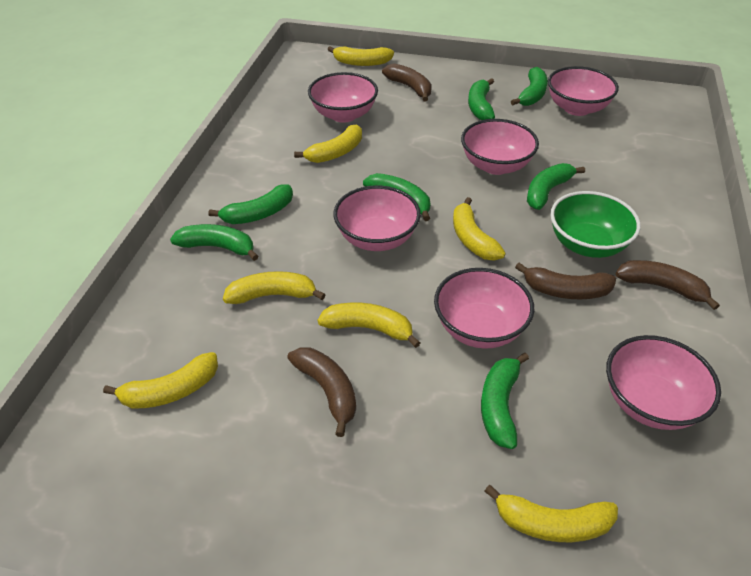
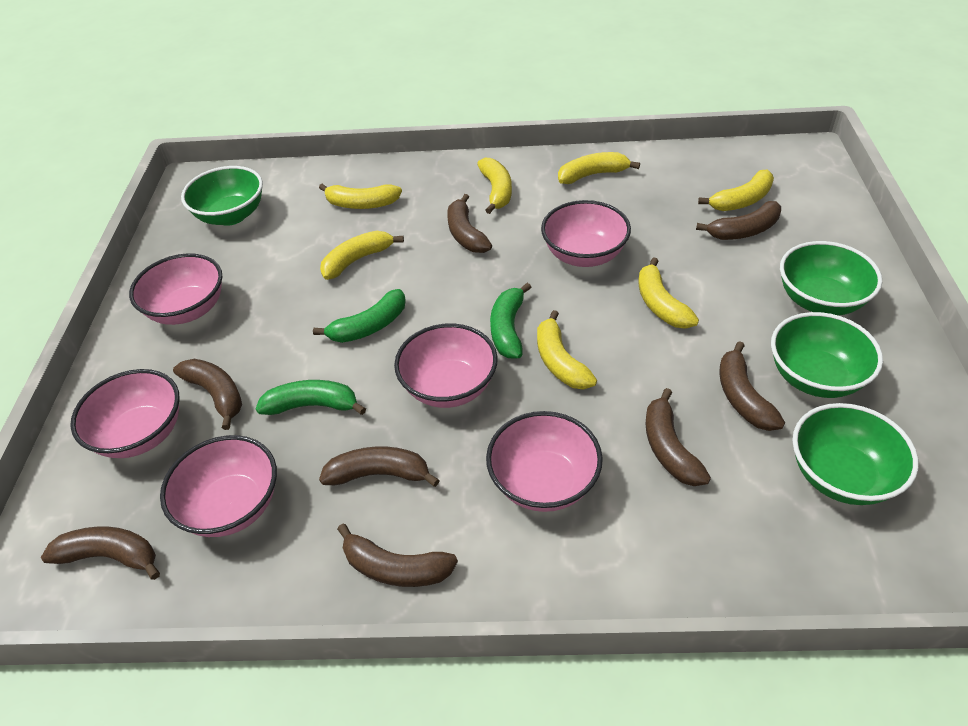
brown banana: [287,348,356,437] [382,64,432,101] [515,262,616,299] [616,260,720,310] = 4 -> [41,527,160,580] [173,359,242,430] [319,447,440,487] [337,524,458,587] [447,194,492,253] [646,388,711,486] [696,201,781,240] [719,341,785,431] = 8
green banana: [170,224,259,261] [208,184,293,224] [363,173,430,221] [468,78,495,120] [481,353,529,449] [511,67,548,106] [527,163,585,210] = 7 -> [256,380,366,415] [313,289,406,343] [490,283,531,359] = 3
green bowl: [550,191,641,258] = 1 -> [181,166,263,226] [771,312,883,398] [780,241,882,315] [792,403,919,505] = 4

